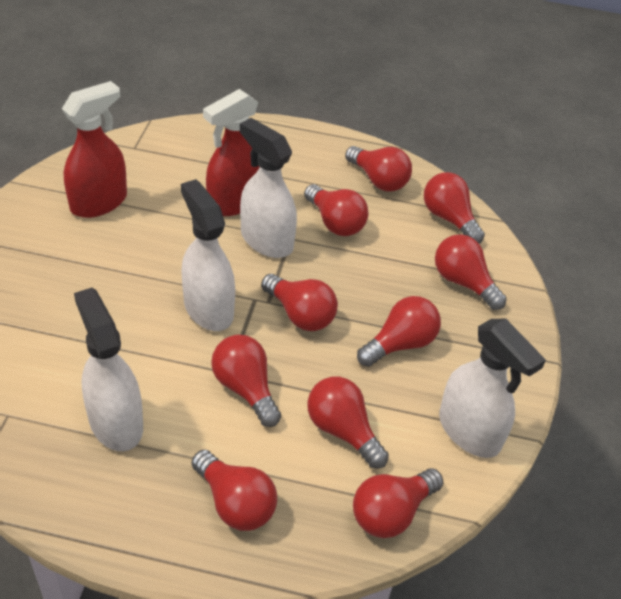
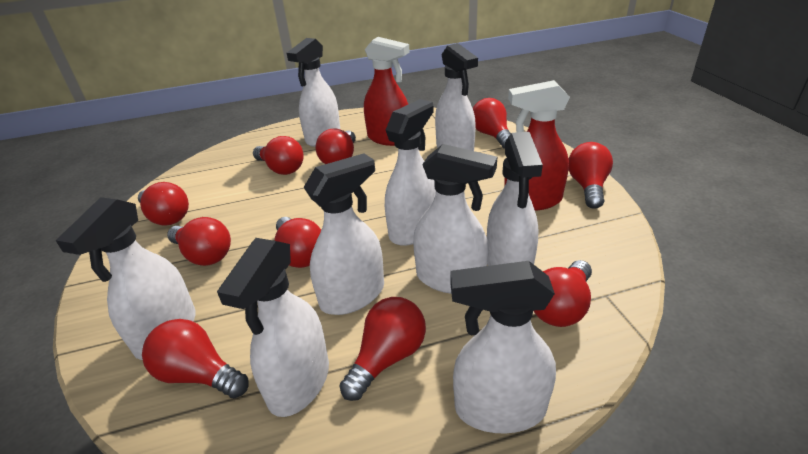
white spray bottle: [74,288,143,451] [181,179,235,331] [240,118,297,258] [439,319,546,458] = 4 -> [55,197,196,360] [217,238,329,417] [287,38,340,147] [304,153,384,315] [385,99,436,246] [413,144,497,294] [435,43,478,151] [450,261,556,434] [487,132,543,266] = 9

